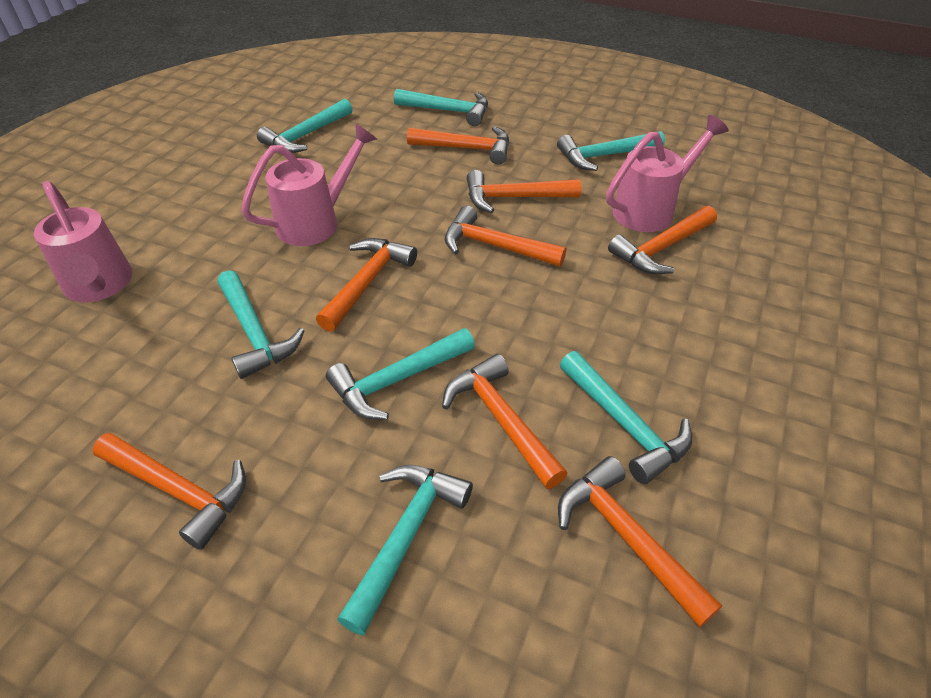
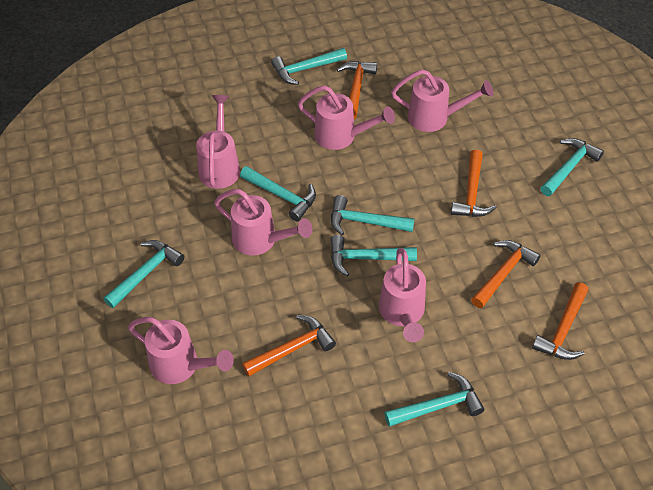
orange hammer: [93,433,246,550] [316,238,417,332] [407,126,509,164] [442,354,568,489] [445,206,566,267] [467,170,581,213] [558,456,722,628] [608,206,717,274] = 8 -> [242,315,336,376] [337,61,377,119] [451,150,496,217] [471,240,541,308] [532,282,588,360] = 5
pink watering can: [34,181,133,302] [241,123,377,246] [606,115,729,232] = 3 -> [128,317,234,384] [196,95,240,189] [214,189,312,256] [298,85,395,150] [379,248,426,342] [391,69,493,132] = 6

